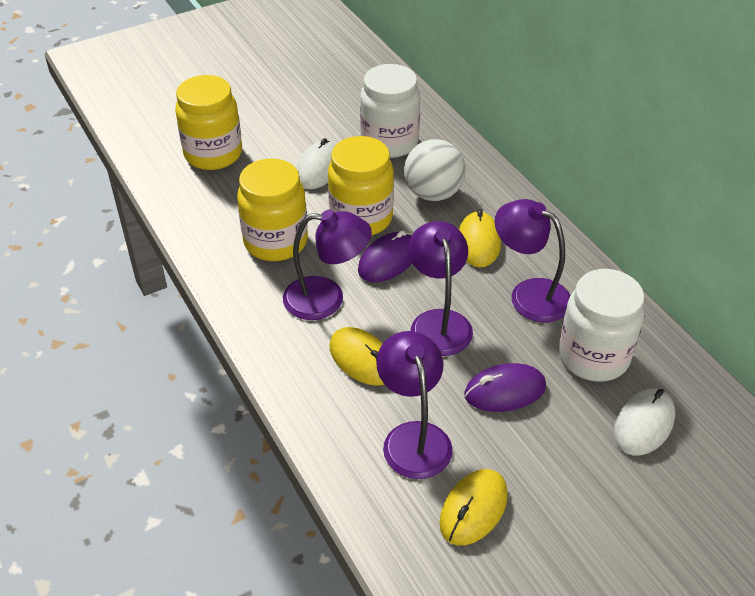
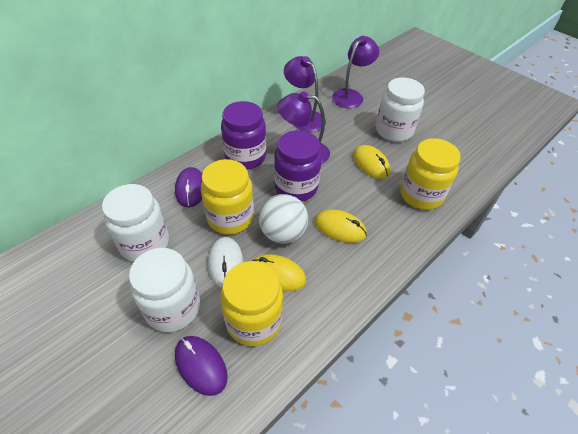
purple jar: none = 0 -> [221,101,266,169] [274,130,322,201] = 2
purple lamp: [283,209,372,320] [376,331,453,479] [408,221,473,356] [495,199,571,322] = 4 -> [277,91,330,164] [284,56,326,132] [332,36,379,108] = 3
white jar: [360,64,420,158] [559,269,644,382] = 2 -> [102,184,169,262] [129,248,200,332] [376,77,425,142] = 3
white mouse: [296,138,335,189] [614,388,675,455] = 2 -> [208,237,243,288] = 1

